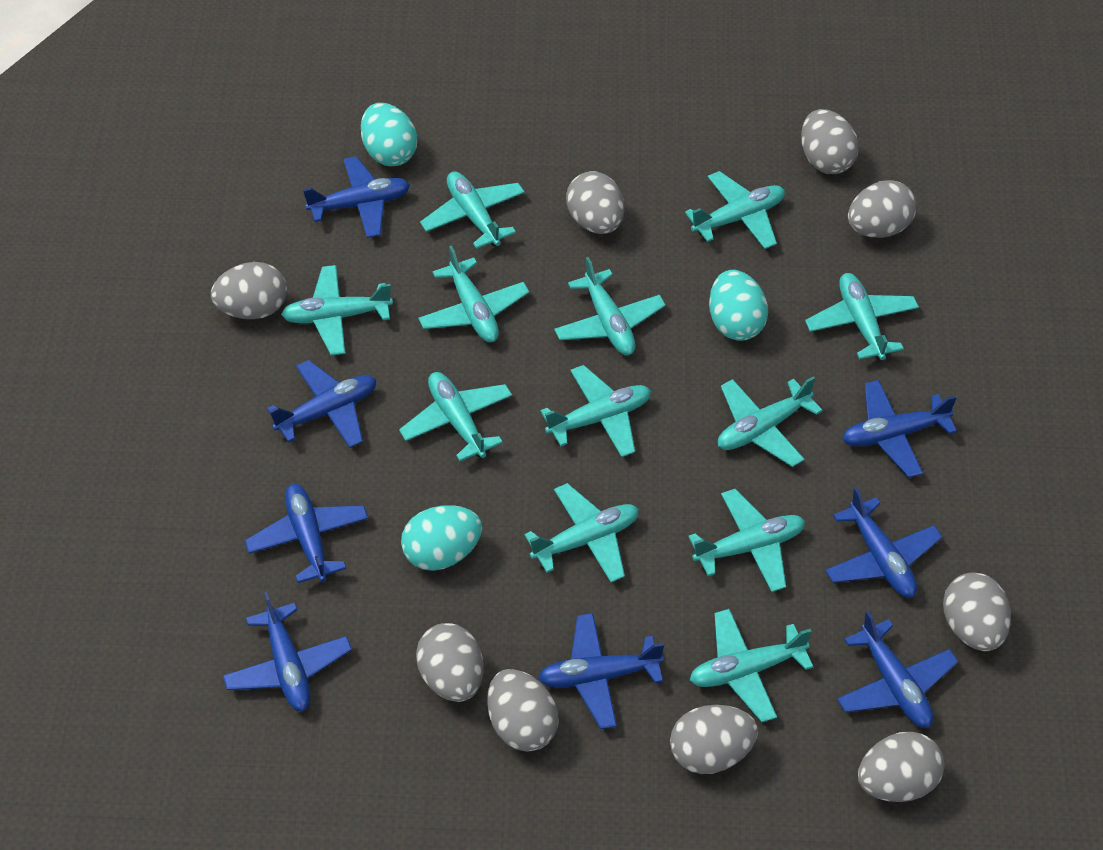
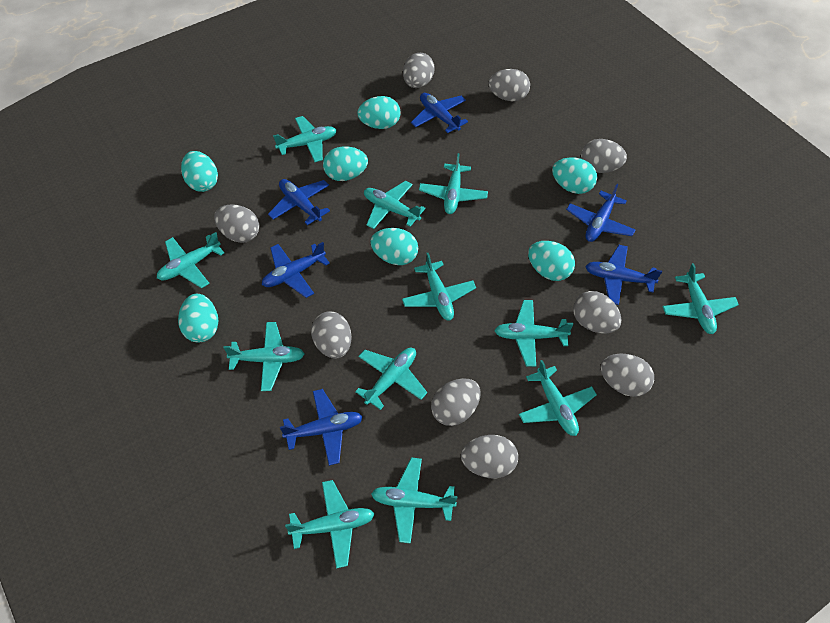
blue plane: [223,592,352,711] [245,484,368,583] [267,360,377,448] [303,156,410,238] [538,613,664,729] [825,487,942,598] [837,611,959,728] [842,380,957,478] = 8 -> [262,242,330,298] [268,179,330,225] [280,389,363,466] [411,93,468,133] [566,184,636,242] [585,245,662,305] = 6
turquoise egg: [361,103,417,166] [401,505,482,571] [709,270,768,341] = 3 -> [178,294,218,342] [181,151,218,192] [323,146,368,181] [357,96,400,129] [370,228,418,265] [528,241,575,281] [552,157,597,194] = 7

